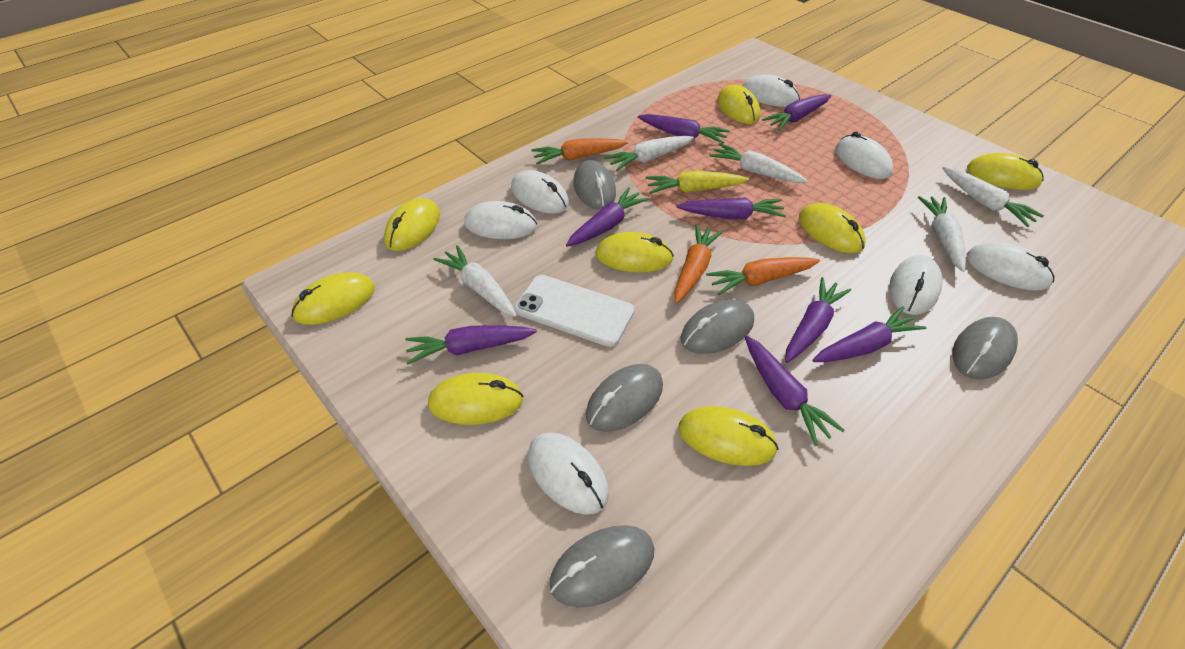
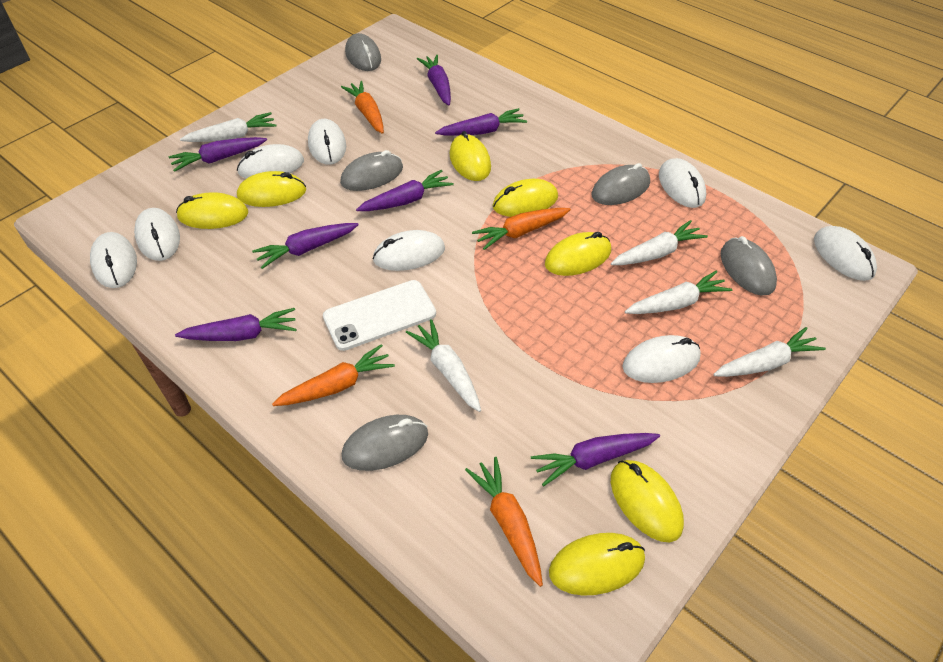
orange carrot: [531,138,628,164] [674,224,723,304] [706,257,820,295] = 3 -> [272,344,395,406] [341,81,384,134] [465,457,543,587] [472,208,571,250] = 4
purple carrot: [405,325,537,364] [566,187,649,247] [638,114,730,144] [676,198,787,219] [745,336,845,446] [762,94,831,130] [785,277,851,363] [812,307,927,362] = 8 -> [169,137,267,172] [175,308,296,341] [252,223,359,269] [356,170,454,211] [417,55,451,106] [435,108,527,136] [531,433,660,486] = 7
white mouse: [464,201,537,239] [511,170,569,214] [528,433,609,515] [743,75,800,107] [836,132,893,179] [889,255,942,315] [967,242,1054,290] = 7 -> [90,232,137,288] [134,208,180,261] [237,144,304,179] [308,119,346,165] [372,230,445,271] [622,335,701,383] [659,158,706,208] [814,226,877,281] = 8
yellow carrot: [646,171,749,194] = 1 -> none = 0
yellow mouse: [291,272,375,325] [384,198,440,251] [428,373,523,425] [595,232,674,273] [679,406,779,466] [717,84,760,124] [799,203,866,253] [967,153,1044,190] = 8 -> [176,192,248,229] [237,171,306,207] [449,131,491,181] [493,179,558,217] [545,232,611,276] [549,533,645,596] [611,460,684,543] = 7

